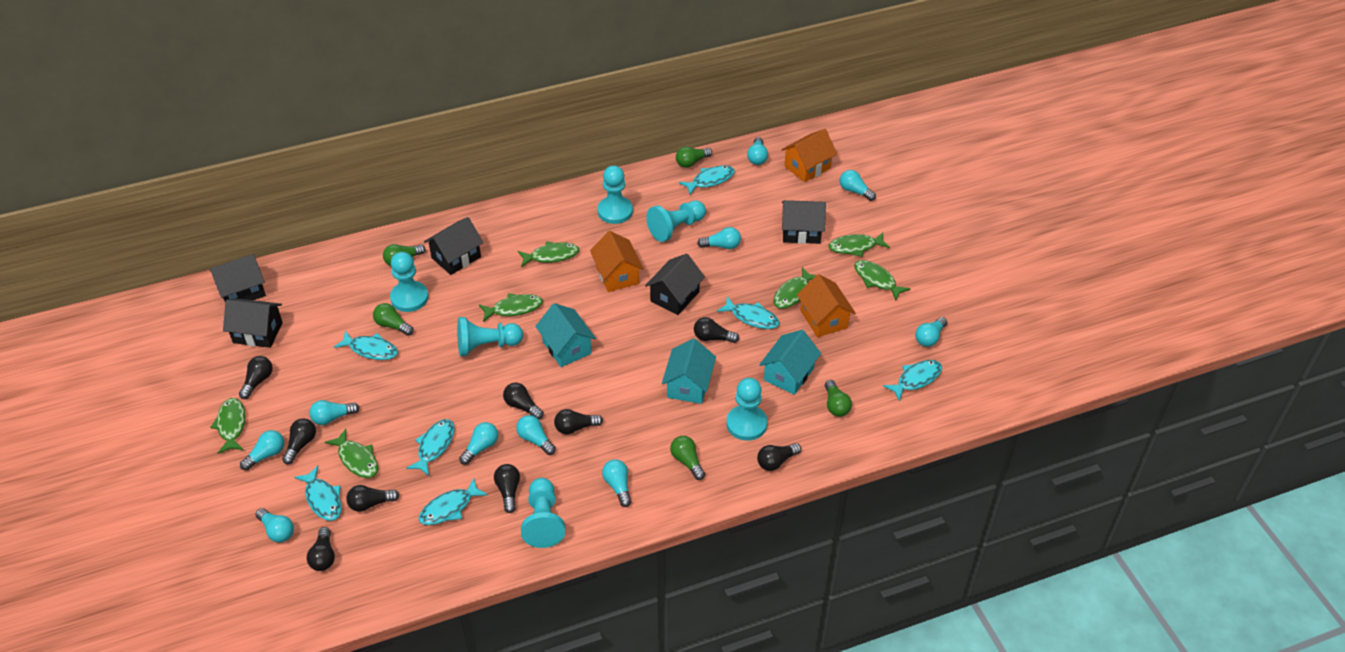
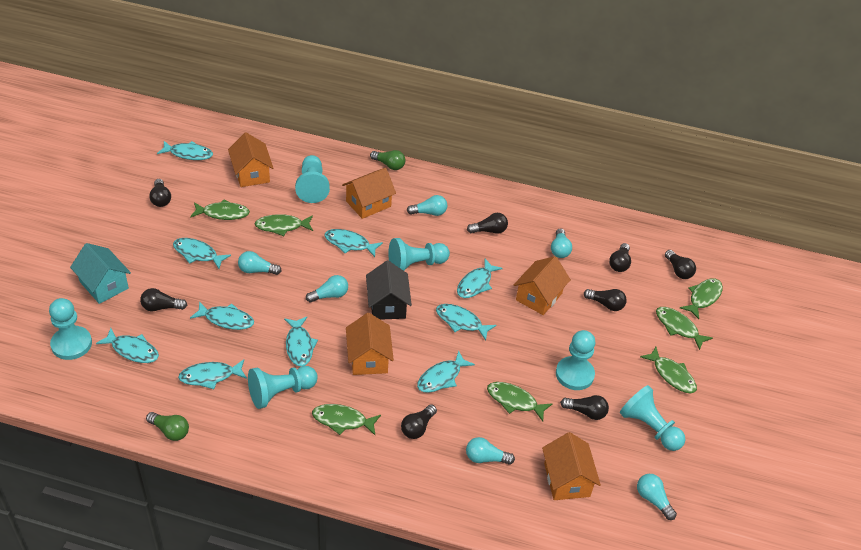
black house: [210,254,266,302] [223,299,283,348] [424,217,483,275] [645,253,705,315] [782,200,826,244] = 5 -> [366,260,412,320] = 1
black light bulb: [239,356,273,399] [282,418,316,464] [307,527,335,571] [346,485,399,512] [494,464,520,513] [503,383,544,419] [554,409,603,434] [694,317,739,343] [757,443,801,471] = 9 -> [140,288,187,312] [149,179,171,207] [401,405,437,439] [467,213,508,234] [560,395,609,420] [584,289,627,311] [609,243,631,272] [665,250,696,279] = 8
green light bulb: [373,303,414,336] [383,244,425,266] [670,436,705,480] [676,147,712,168] [825,380,852,417] = 5 -> [146,412,189,441] [370,150,405,170] = 2
orange house: [590,231,644,292] [781,129,837,182] [797,274,855,337] = 3 -> [228,132,273,187] [342,168,396,219] [346,313,394,375] [514,256,571,315] [542,432,601,500] = 5
turquoise fish: [294,465,342,521] [334,331,398,360] [406,419,454,476] [418,478,488,525] [679,165,735,195] [717,296,780,329] [883,360,942,402] = 7 -> [96,328,159,363] [157,141,213,160] [173,238,231,269] [178,359,247,389] [190,301,254,330] [284,316,318,366] [324,229,383,257] [417,350,475,393] [436,304,496,340] [457,259,503,298] = 10
turquoise house: [535,303,596,367] [662,338,716,404] [759,330,821,395] = 3 -> [70,243,131,304] = 1
turquoise light bulb: [240,430,284,471] [255,508,294,542] [309,400,360,425] [459,422,498,465] [516,415,556,455] [602,459,632,507] [697,227,741,249] [747,137,768,165] [840,170,876,201] [915,317,947,347] = 10 -> [238,251,282,275] [306,275,348,303] [407,195,447,216] [466,437,515,465] [551,228,572,258] [637,474,677,520] = 6

